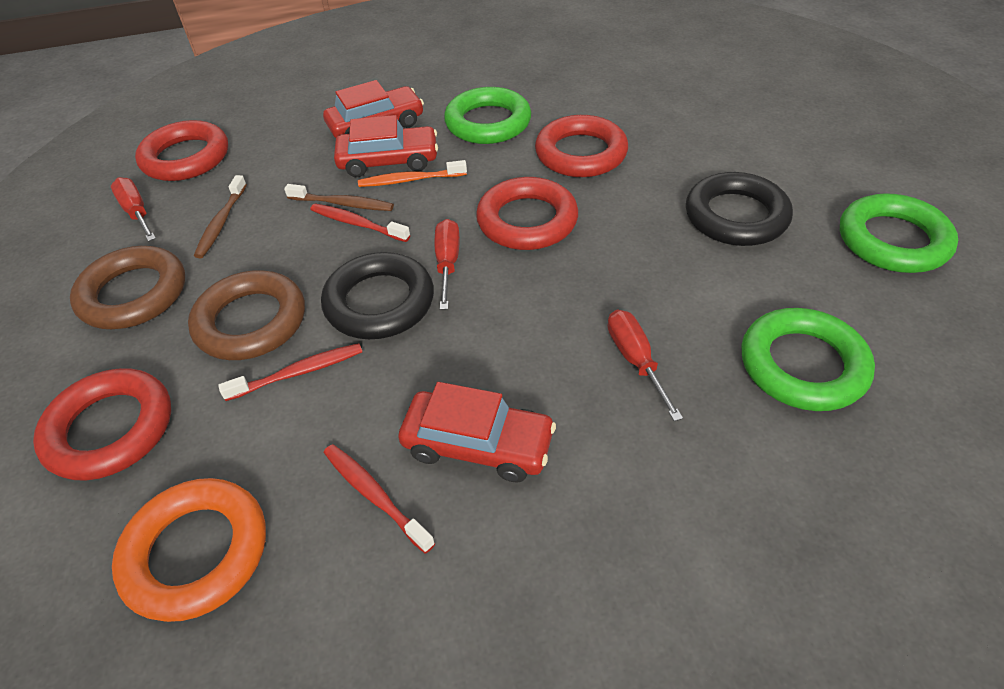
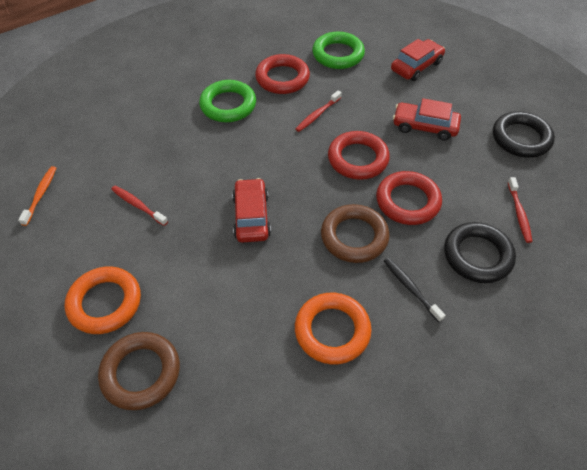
black toothbrush: none = 0 -> [384,258,445,322] = 1
brown toothbrush: [194,175,247,258] [284,184,394,211] = 2 -> none = 0
green ring: [444,87,531,144] [741,308,875,411] [840,193,958,273] = 3 -> [199,80,256,122] [312,32,365,69] = 2
orange ring: [112,478,266,622] = 1 -> [65,267,141,334] [295,293,372,364] = 2
red ring: [33,368,171,481] [135,120,228,181] [476,177,578,250] [535,115,628,177] = 4 -> [255,54,310,94] [328,131,390,180] [376,171,442,225] = 3
red screwdriver: [111,177,156,241] [435,219,460,310] [608,310,683,421] = 3 -> none = 0

